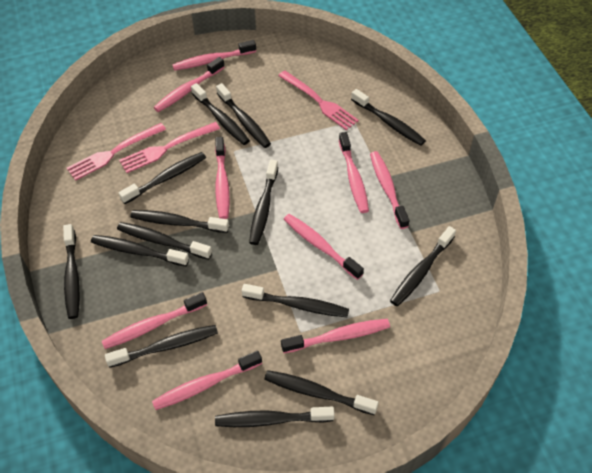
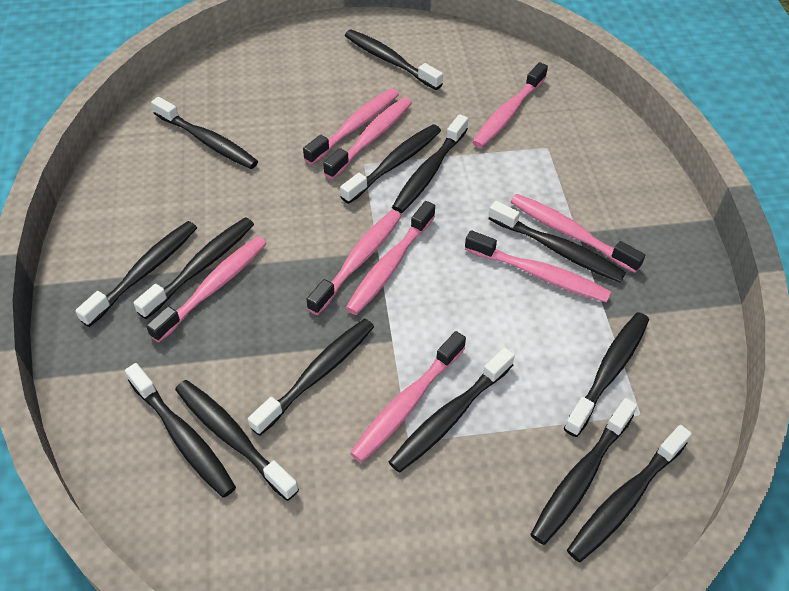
pink fork: [67,123,166,181] [119,122,220,173] [278,71,359,130] = 3 -> none = 0

